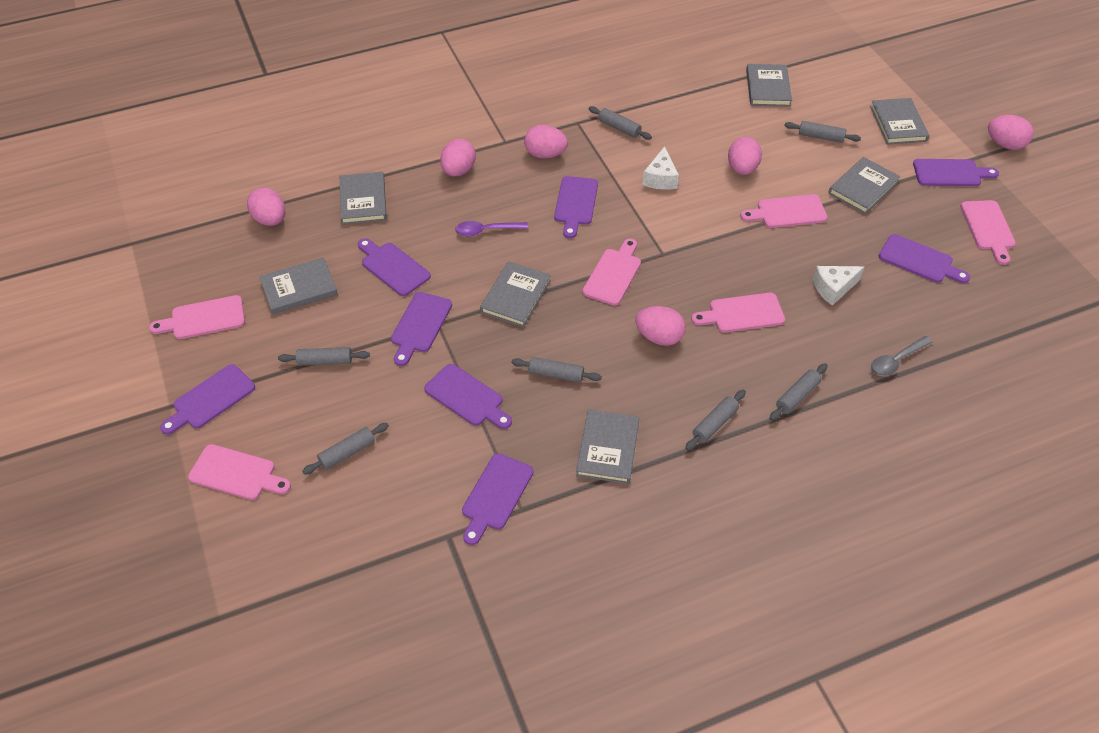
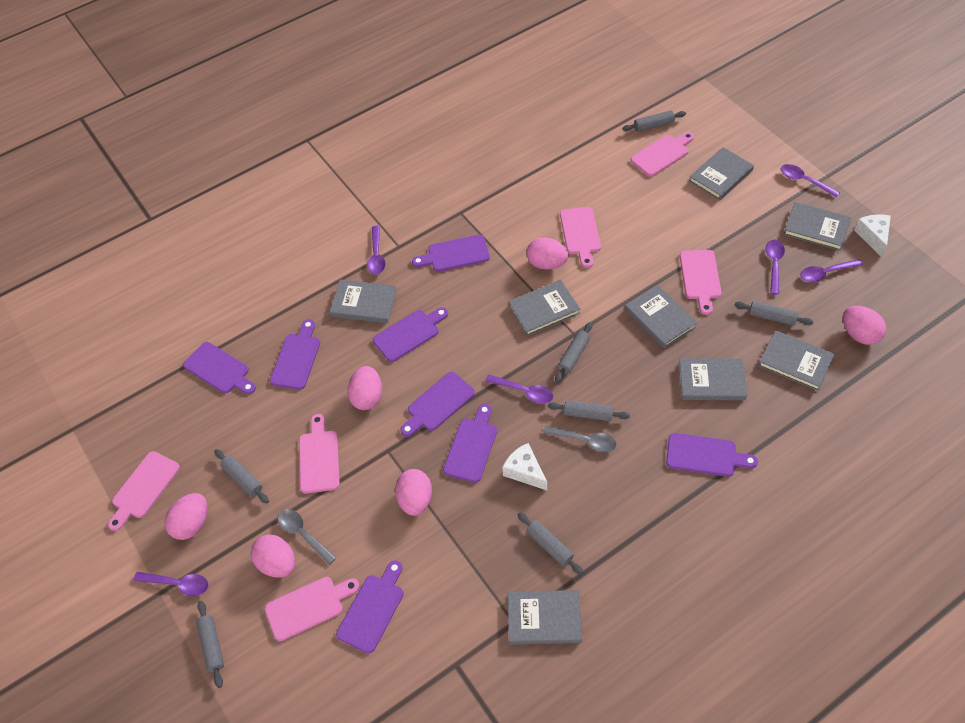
grey book: [259,257,338,315] [340,172,387,225] [480,261,551,327] [576,409,639,484] [746,64,792,107] [828,157,900,214] [870,98,929,145] = 7 -> [330,280,397,323] [508,590,582,645] [509,280,580,336] [625,285,697,349] [679,358,747,400] [689,147,754,200] [758,330,835,391] [784,202,851,251] = 8
grey spoon: [871,336,933,376] = 1 -> [278,509,336,565] [543,426,616,452] = 2
purple spoon: [455,221,528,236] = 1 -> [133,572,209,596] [367,226,386,274] [485,374,553,404] [766,240,785,295] [780,164,840,197] [800,259,863,282] = 6

